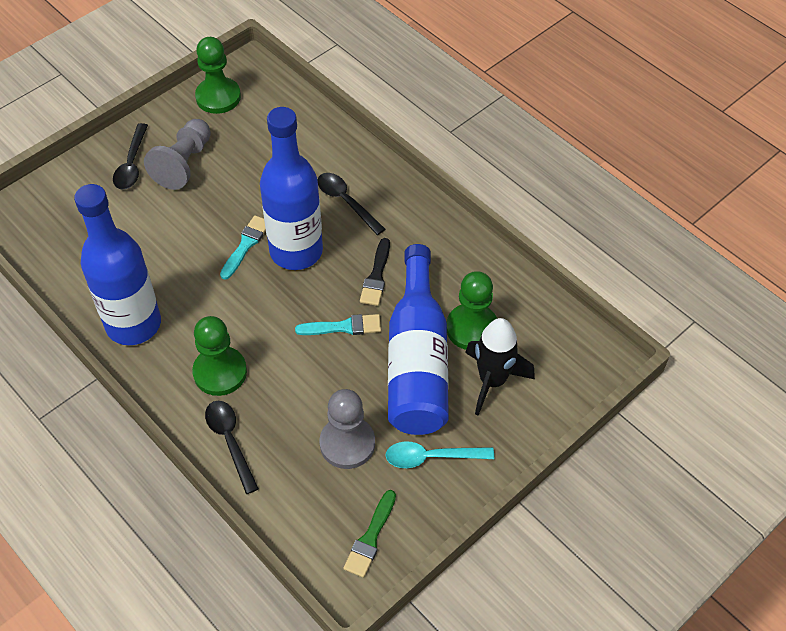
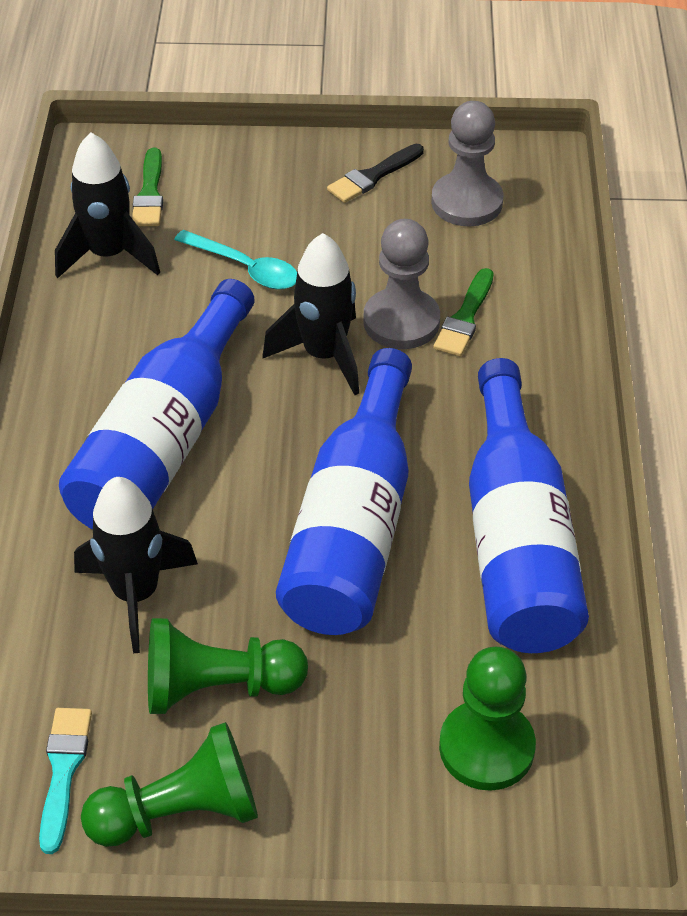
black rocket: [465,318,535,416] = 1 -> [55,133,160,278] [74,477,198,653] [263,233,359,395] = 3
black spoon: [113,123,148,189] [205,401,259,494] [318,173,385,235] = 3 -> none = 0
green brush: [343,490,396,578] = 1 -> [132,148,163,226] [433,268,494,356] = 2
turquoise brush: [220,215,266,280] [295,314,381,335] = 2 -> [39,708,92,854] = 1

